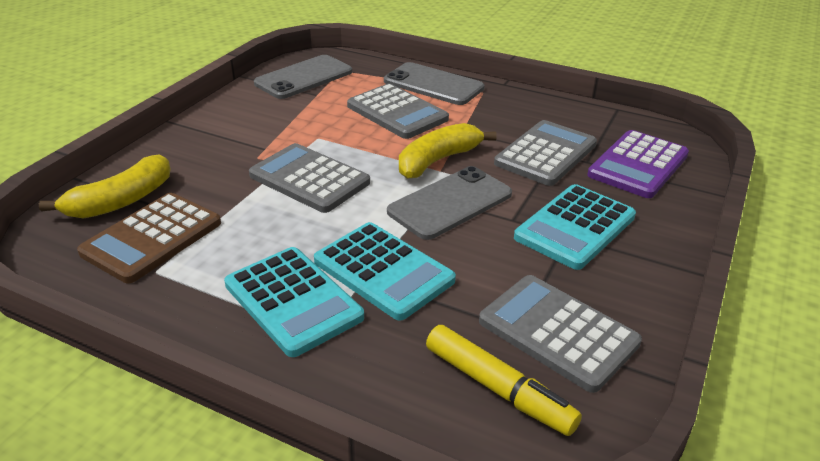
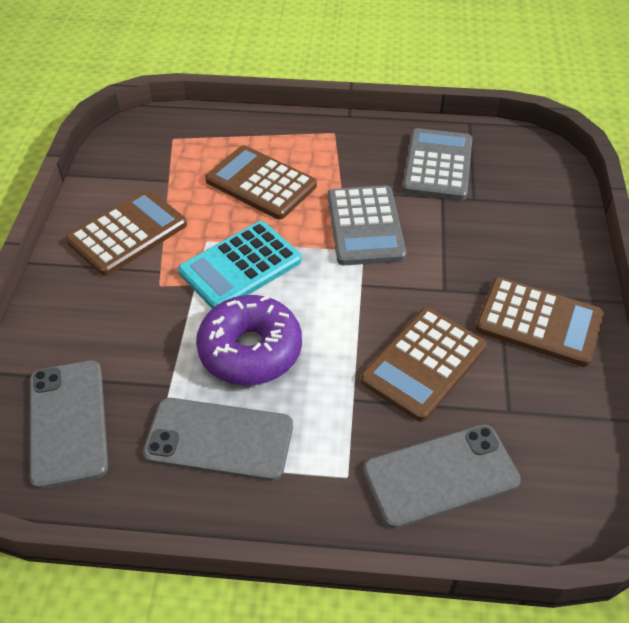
brown calculator: [77,193,221,283] = 1 -> [66,190,187,276] [205,145,317,219] [360,307,487,422] [475,277,604,367] = 4
grey calculator: [249,143,370,213] [347,84,449,139] [479,275,642,393] [494,120,597,186] = 4 -> [328,185,406,265] [402,128,472,200] = 2
purple calculator: [587,130,689,198] = 1 -> none = 0
purple donut: none = 0 -> [196,295,302,385] = 1
turquoise calculator: [224,247,364,357] [314,222,456,320] [514,184,636,270] = 3 -> [178,221,302,309] = 1
yellow banana: [39,154,171,218] [399,123,497,179] = 2 -> none = 0
yellow marker: [426,325,582,436] = 1 -> none = 0

